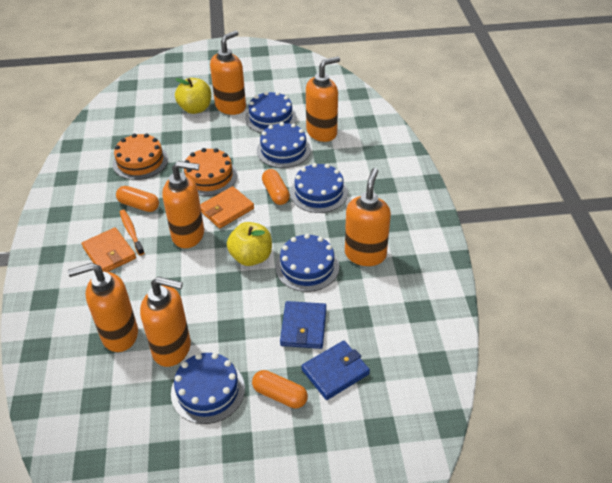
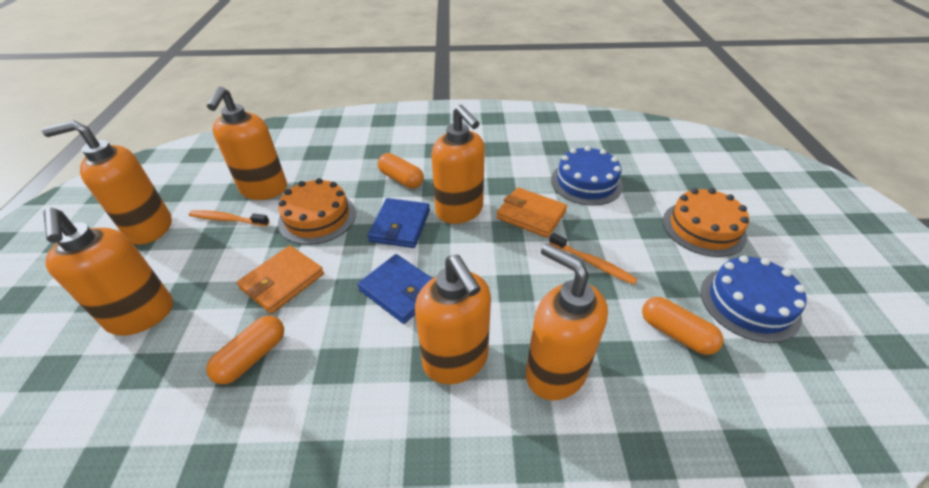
blue cake: [171,353,245,424] [245,91,297,133] [257,122,311,168] [275,234,339,292] [290,163,348,213] = 5 -> [551,146,623,206] [701,256,807,343] = 2
orange toothbrush: [120,210,144,255] = 1 -> [189,210,269,226] [549,233,637,285] = 2
yellow apple: [175,78,211,114] [227,222,272,266] = 2 -> none = 0

